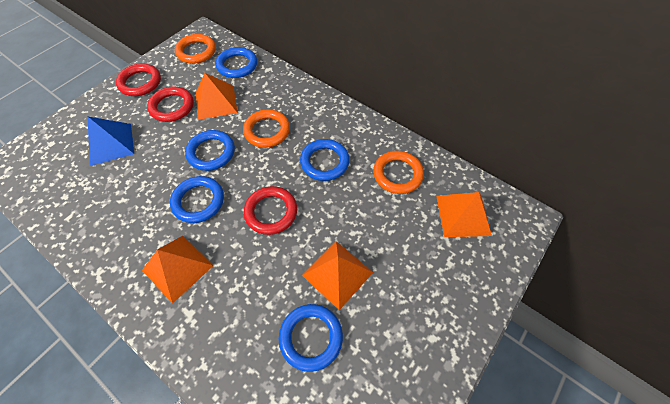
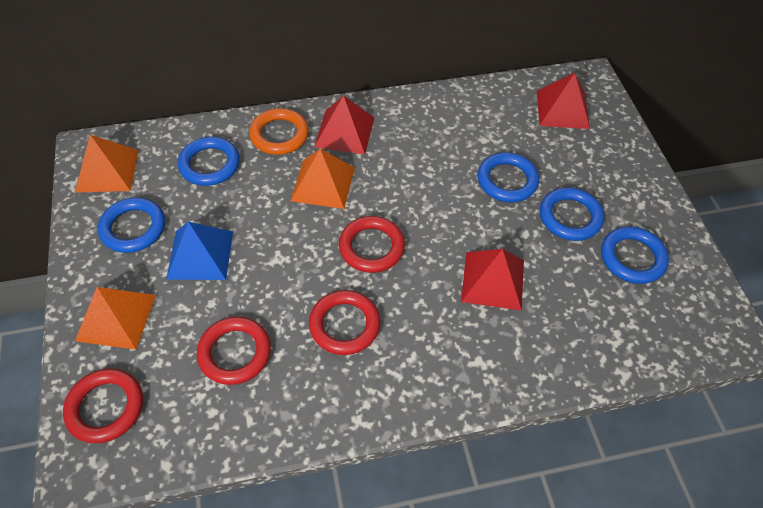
orange pyramid: [142,236,214,304] [196,73,238,120] [302,241,373,310] [436,192,492,237] = 4 -> [75,135,139,192] [75,287,156,350] [291,149,355,209] = 3
orange ring: [175,34,216,64] [243,109,290,148] [373,151,424,194] = 3 -> [249,108,309,155] = 1
red pyramid: none = 0 -> [314,95,374,155] [461,249,524,311] [537,73,590,129] = 3
red ring: [116,63,161,96] [147,87,194,122] [244,186,297,235] = 3 -> [63,368,143,443] [197,316,271,385] [309,290,380,355] [339,216,405,273] = 4

